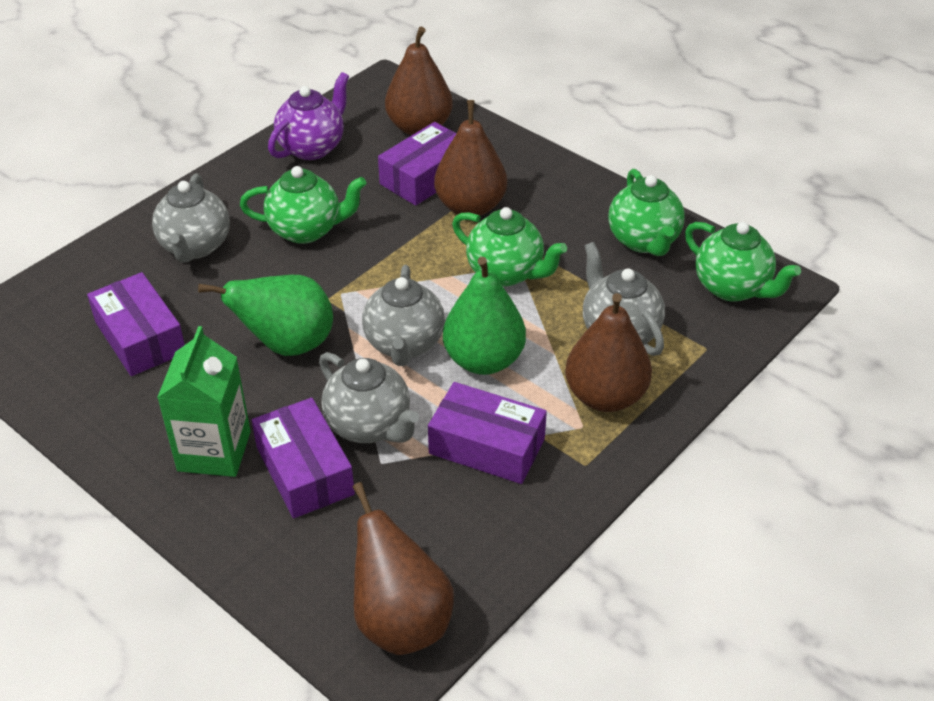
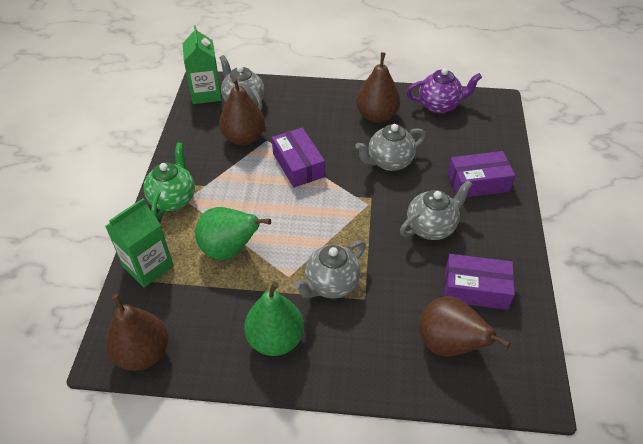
green carton: [157,326,251,477] = 1 -> [105,198,174,288] [183,25,222,104] = 2
green teapot: [240,166,366,244] [452,207,567,286] [608,169,685,256] [685,222,801,302] = 4 -> [143,142,195,219] = 1
purple box: [87,272,185,376] [252,398,355,518] [378,122,456,206] [428,382,547,484] = 4 -> [272,128,325,188] [444,254,515,310] [447,151,515,197] = 3

